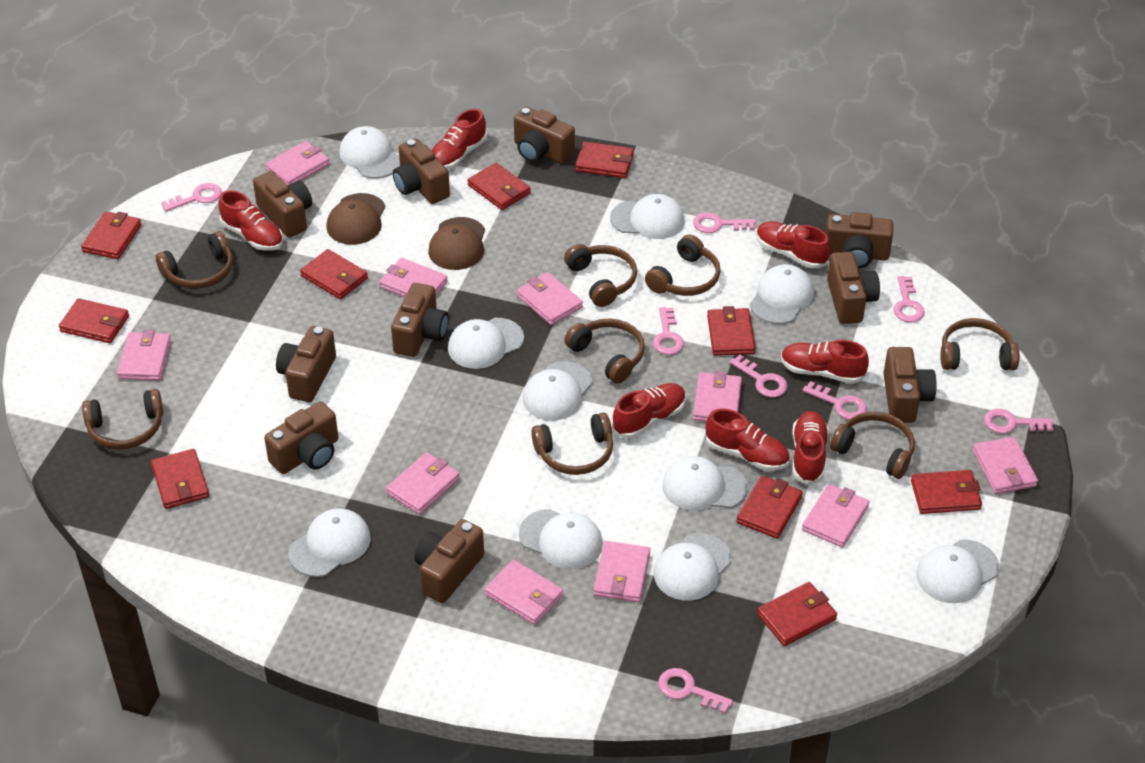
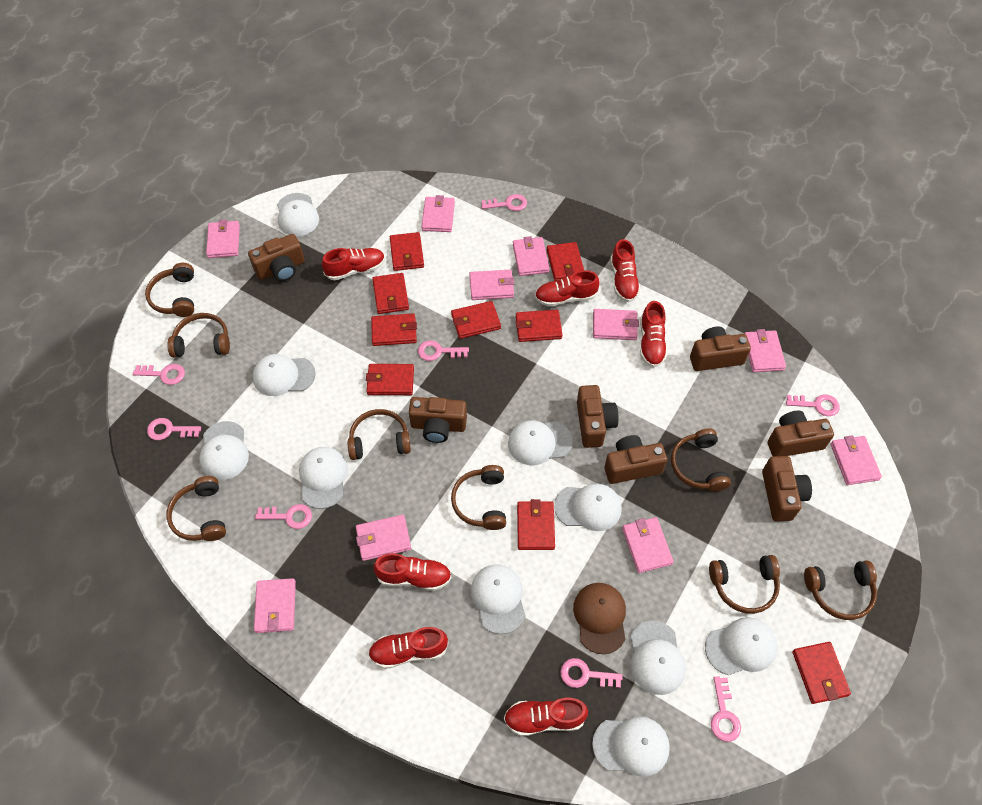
brown camera: [253,171,312,237] [264,401,338,474] [276,326,336,402] [391,283,448,357] [393,138,450,204] [415,519,484,603] [514,107,575,164] [826,212,894,268] [827,252,880,324] [883,347,937,423] = 10 -> [248,234,305,281] [409,397,467,443] [577,385,618,448] [604,435,667,484] [690,326,751,371] [762,456,812,522] [767,411,834,456] = 7
brown cap: [326,193,385,245] [428,217,485,270] = 2 -> [573,583,626,654] = 1
red wallet: [59,298,129,343] [81,212,141,259] [151,449,209,509] [300,249,368,299] [467,163,531,210] [575,142,634,178] [707,306,756,356] [736,476,803,539] [757,582,837,646] [911,470,982,514] = 10 -> [366,364,414,395] [371,313,417,346] [372,273,409,314] [390,232,424,271] [451,301,501,339] [516,310,562,342] [517,499,555,550] [547,242,584,281] [792,642,851,704] = 9

